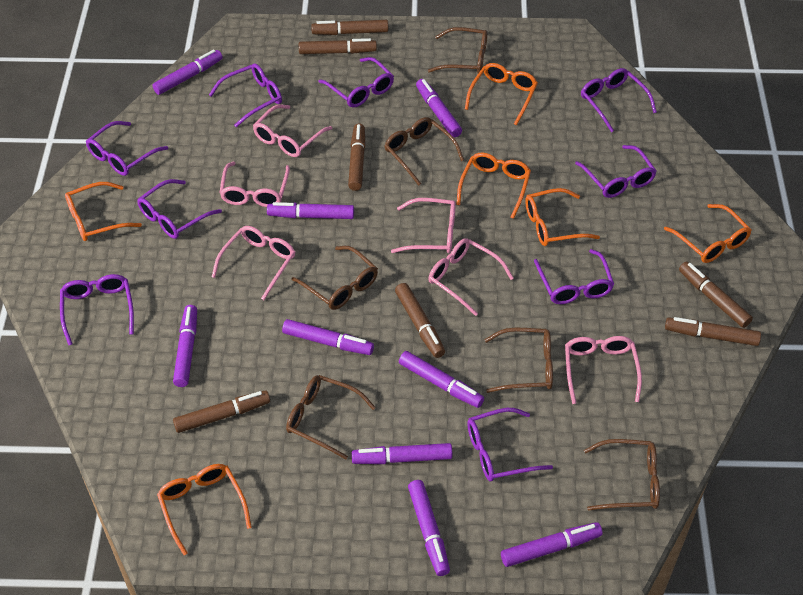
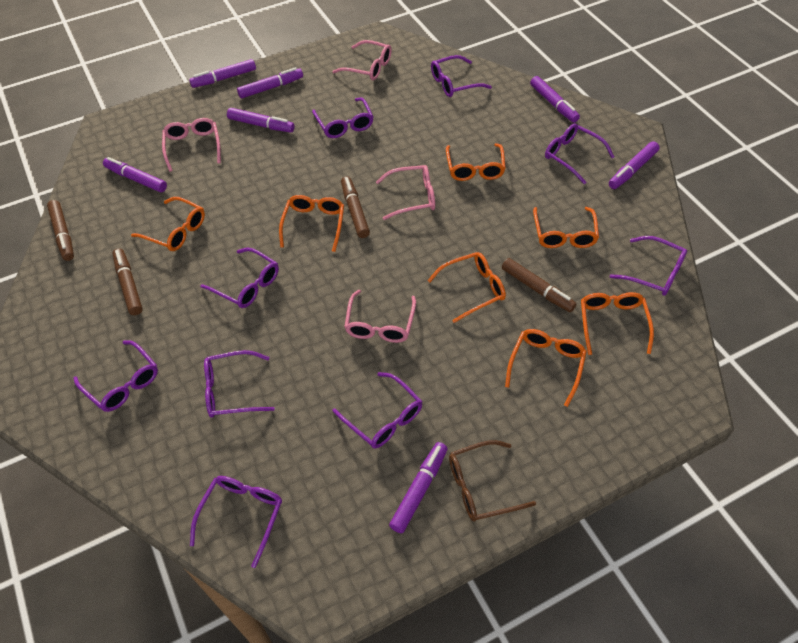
brown glasses: [286,375,376,459] [292,246,378,310] [384,117,464,186] [428,27,487,73] [484,328,553,393] [584,439,660,511] = 6 -> [449,440,536,522] = 1
brown marker: [173,390,270,433] [299,38,377,54] [311,20,388,35] [348,124,366,191] [395,283,445,358] [665,317,761,346] [679,262,753,328] = 7 -> [47,200,74,261] [112,248,143,315] [341,176,370,238] [502,258,577,312] = 4
orange glasses: [65,182,142,241] [157,464,252,555] [456,153,531,219] [465,63,538,125] [525,188,600,246] [664,204,751,263] = 6 -> [131,197,205,251] [279,195,344,252] [427,252,506,323] [446,143,506,181] [505,329,587,407] [533,207,599,248] [581,292,654,355] = 7
pink glasses: [212,226,295,300] [219,162,290,207] [253,104,332,157] [391,198,456,253] [428,238,514,316] [565,336,642,404] = 6 -> [162,118,221,172] [332,40,392,80] [344,290,416,343] [376,165,435,220] = 4
purple marker: [152,50,223,95] [173,305,197,387] [267,202,354,219] [282,319,374,355] [352,443,452,464] [399,351,484,408] [408,480,450,576] [416,79,462,137] [501,522,603,567] = 9 -> [103,157,167,192] [189,59,256,88] [227,108,295,132] [237,67,303,98] [389,442,448,533] [530,76,580,123] [609,141,660,189] = 7

